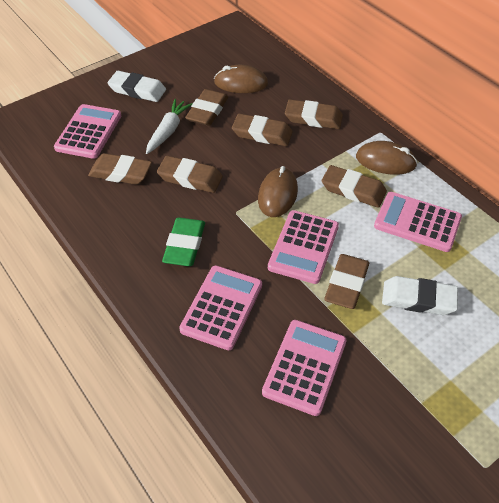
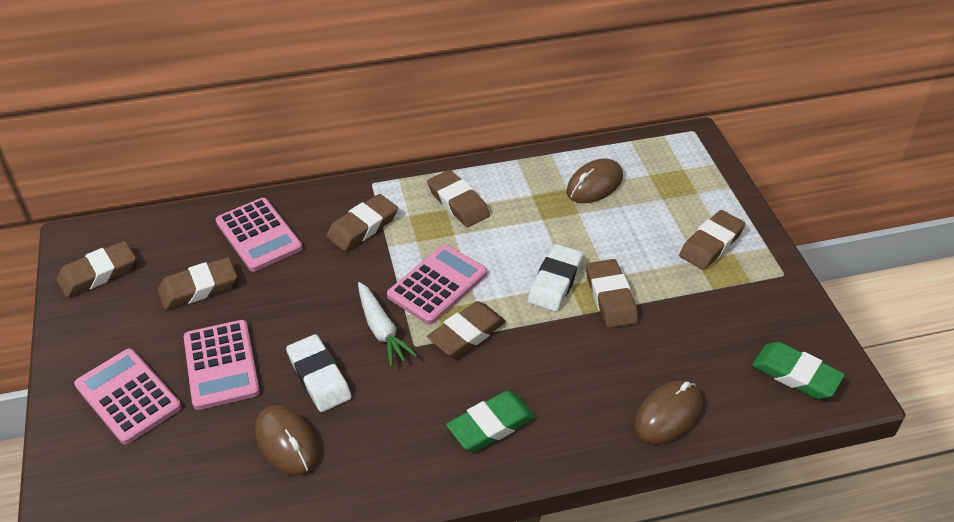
green eraser: [162,217,205,266] = 1 -> [446,391,535,452] [752,342,845,399] = 2
pink calculator: [54,104,121,159] [179,265,262,350] [262,320,346,416] [268,210,339,284] [374,192,462,252] = 5 -> [74,348,181,445] [184,320,260,410] [215,198,302,272] [387,244,487,325] = 4

